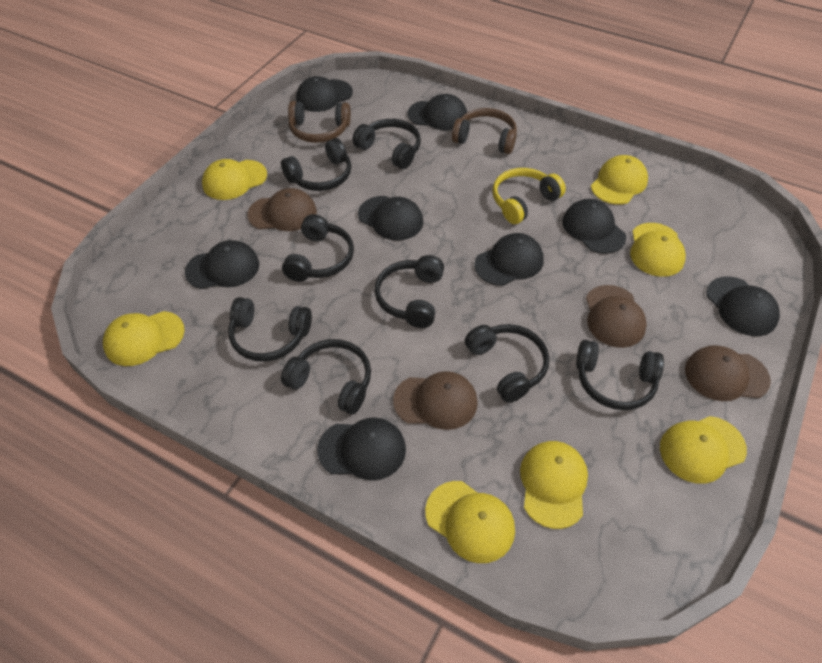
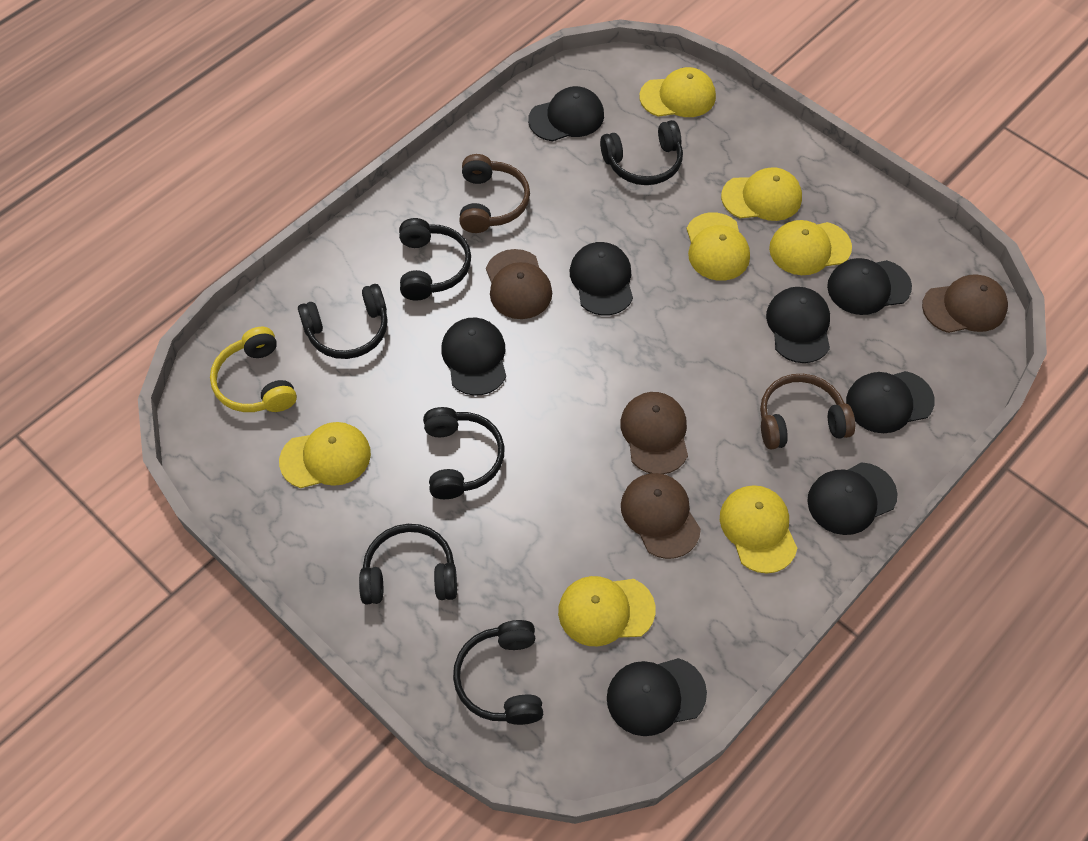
black headphones: [228,297,312,362] [281,138,351,191] [281,339,371,414] [282,214,354,282] [353,119,421,169] [374,255,444,328] [465,324,549,403] [576,340,664,410] = 8 -> [298,284,388,359] [359,524,457,605] [399,218,471,301] [423,407,505,499] [453,620,543,725] [600,120,683,185] = 6

